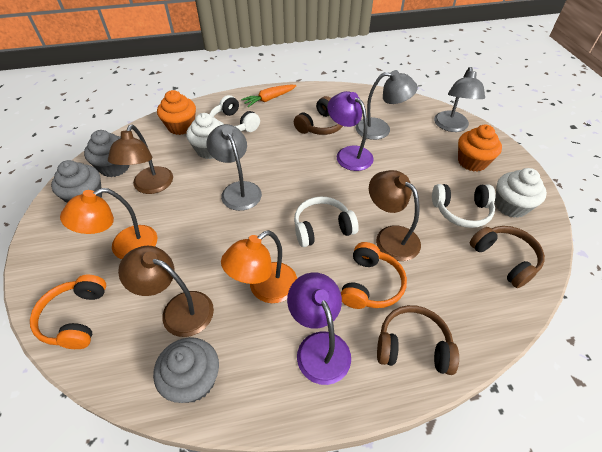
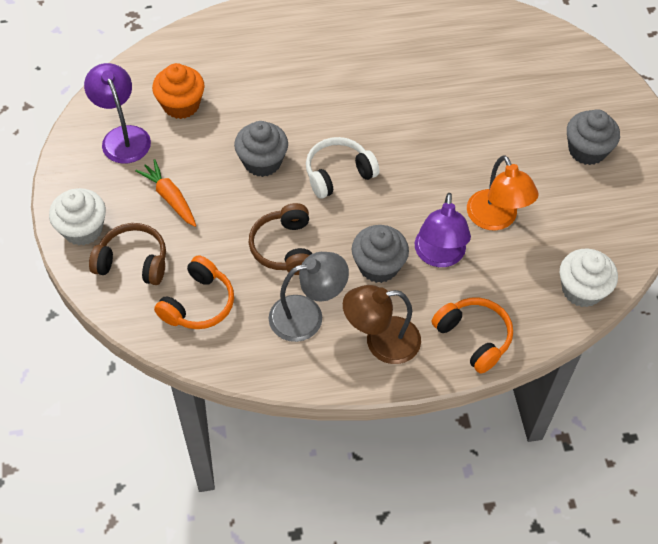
brown headphones: [294,96,343,135] [377,305,459,375] [470,226,545,288] = 3 -> [89,223,166,285] [249,203,313,275] = 2
brown lamp: [108,125,173,194] [118,246,214,337] [369,170,421,261] = 3 -> [343,285,421,364] = 1
grey lamp: [206,124,262,211] [356,70,418,140] [434,67,485,132] = 3 -> [269,252,349,342] = 1
orange cupcake: [157,90,196,135] [458,124,502,172] = 2 -> [152,63,205,119] = 1
orange lamp: [60,188,157,259] [221,230,297,303] = 2 -> [467,155,539,231] = 1
white headphones: [210,95,260,132] [294,196,359,247] [432,184,495,228] = 3 -> [306,137,380,199] = 1

